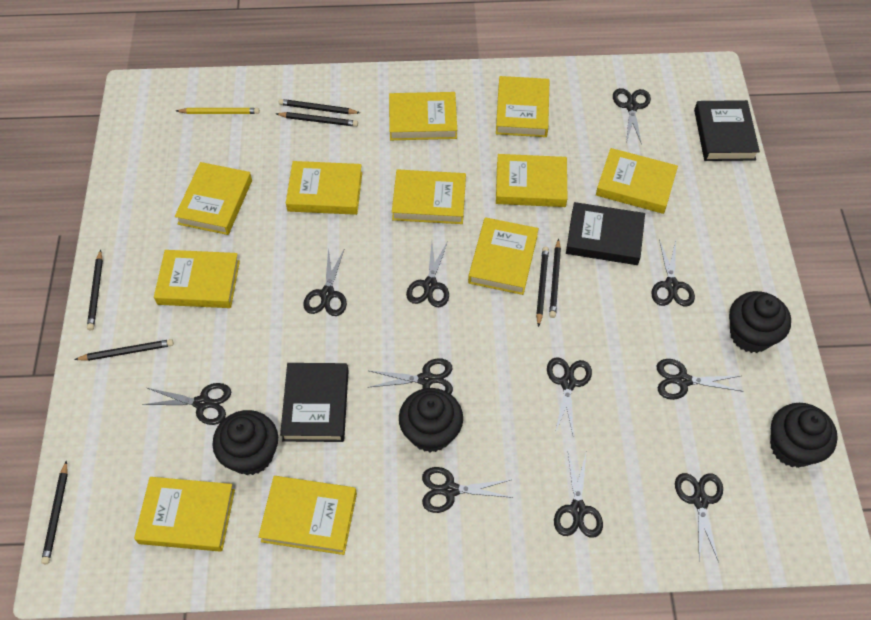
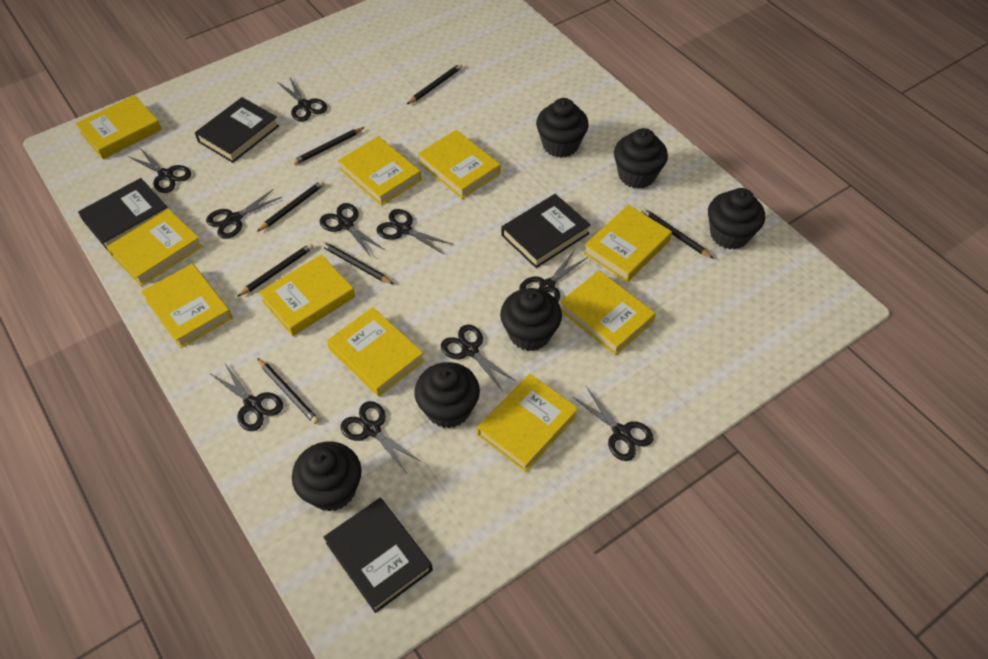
black book: [280,363,348,442] [566,202,645,265] [694,100,760,161] = 3 -> [78,178,167,251] [195,97,279,163] [323,498,433,613] [501,194,591,268] = 4
black cupcake: [212,410,278,475] [399,388,463,452] [729,291,791,353] [770,403,838,468] = 4 -> [292,442,362,511] [415,362,480,428] [500,288,562,351] [536,98,589,158] [614,128,668,189] [708,188,765,250] = 6
black scissors: [142,383,231,425] [303,247,347,316] [370,358,453,394] [406,241,449,307] [422,467,513,513] [547,357,592,434] [554,453,603,538] [613,88,651,145] [651,239,695,306] [657,359,743,400] [675,473,723,562] = 11 -> [128,147,191,193] [206,189,282,239] [211,363,283,431] [277,77,327,122] [320,203,385,258] [341,401,420,473] [376,209,452,254] [441,324,516,391] [519,250,588,301] [573,386,653,461] = 10
yellow book: [134,477,235,552] [154,250,240,308] [175,162,252,235] [258,476,357,555] [286,161,362,215] [389,92,457,140] [392,170,466,224] [468,217,539,295] [496,76,550,137] [496,154,567,207] [596,148,678,214] = 11 -> [76,95,162,159] [107,209,203,286] [141,263,232,348] [259,254,355,336] [327,307,424,396] [338,136,421,206] [418,130,501,199] [477,374,578,472] [560,270,656,355] [584,205,672,282] = 10
yellow pencil: [176,108,260,114] = 1 -> none = 0

